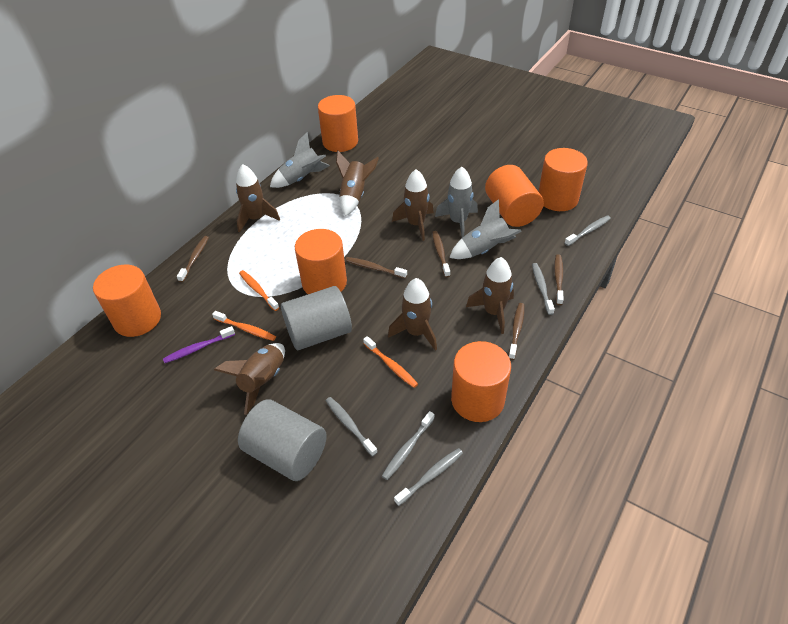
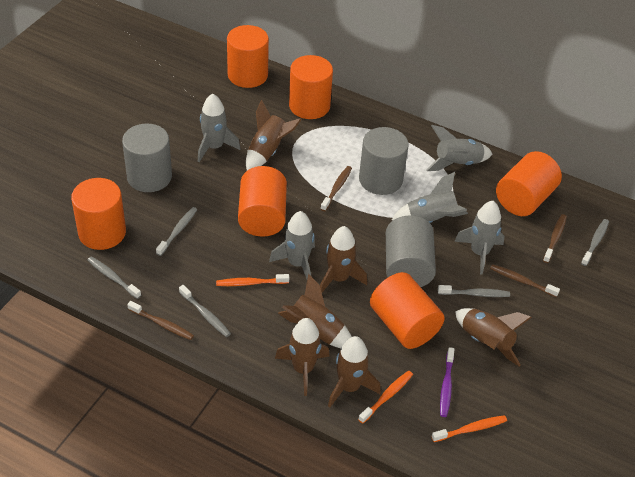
brown toothbrush: [177,236,209,282] [345,257,407,278] [432,231,450,278] [508,303,524,360] [554,254,563,305] = 5 -> [127,301,194,340] [321,166,352,211] [490,264,560,297] [543,214,567,263] = 4
grey cylinder: [238,399,327,481] [281,286,352,350] = 2 -> [122,123,172,192] [359,127,409,195] [386,215,436,287] = 3
grey rocket: [270,132,330,188] [435,167,478,238] [449,199,522,259] = 3 -> [198,94,240,162] [269,211,315,279] [392,172,468,223] [426,125,492,171] [454,201,505,275] = 5

